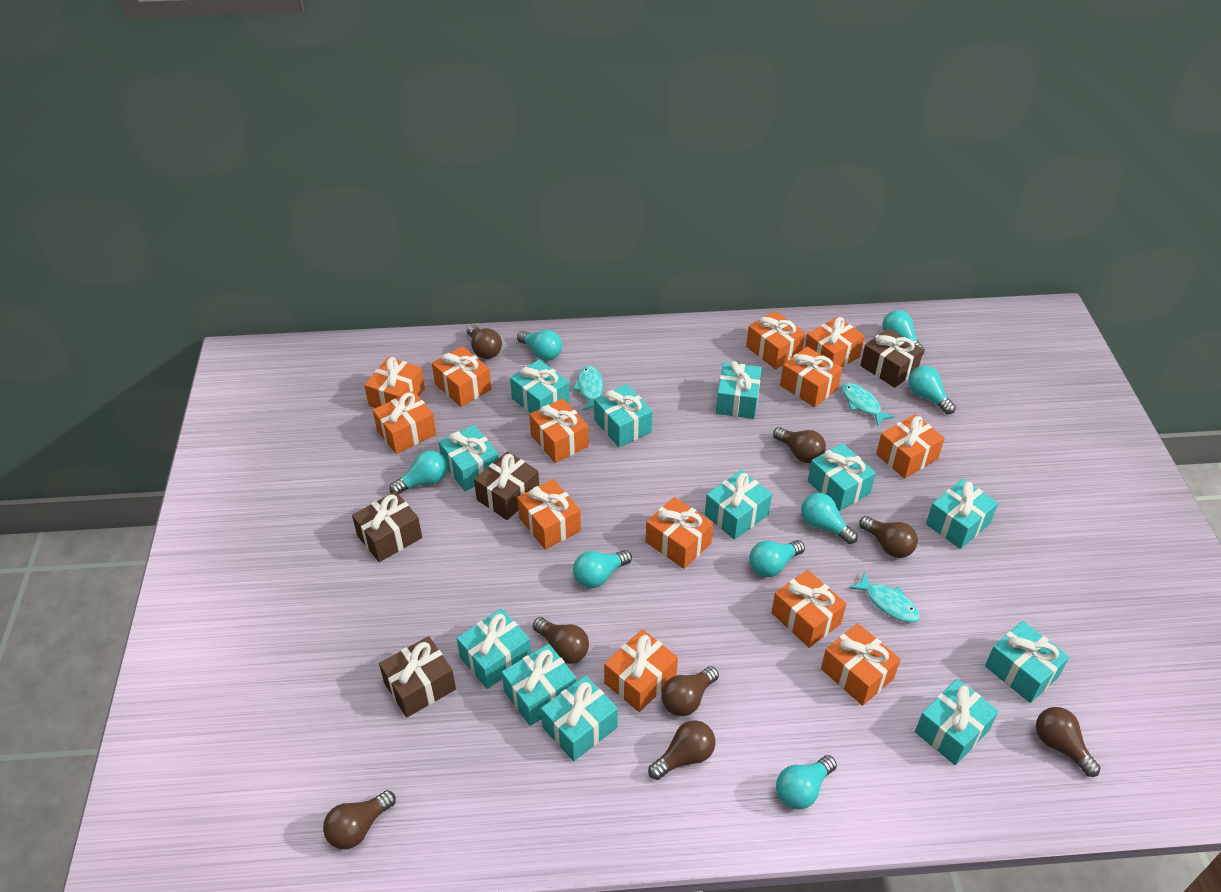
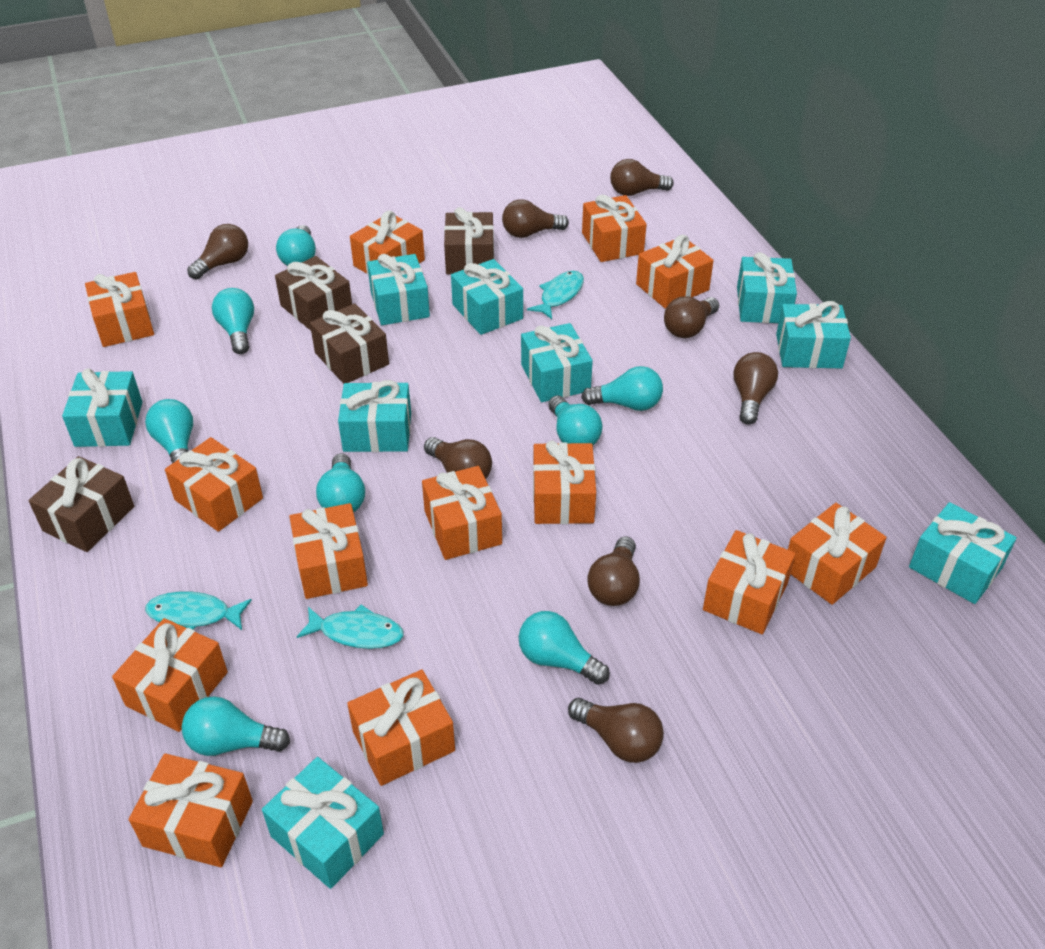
turquoise gift: [439,425,499,491] [457,608,531,689] [502,644,576,726] [510,359,570,413] [541,675,618,761] [594,384,653,447] [705,470,772,540] [716,361,762,419] [808,443,876,511] [915,679,999,765] [926,479,998,549] [985,621,1069,703] = 12 -> [62,368,143,447] [262,757,384,889] [338,380,411,452] [367,254,430,325] [451,259,523,335] [521,323,593,402] [737,252,797,323] [776,301,851,368] [909,502,1017,604] = 9

